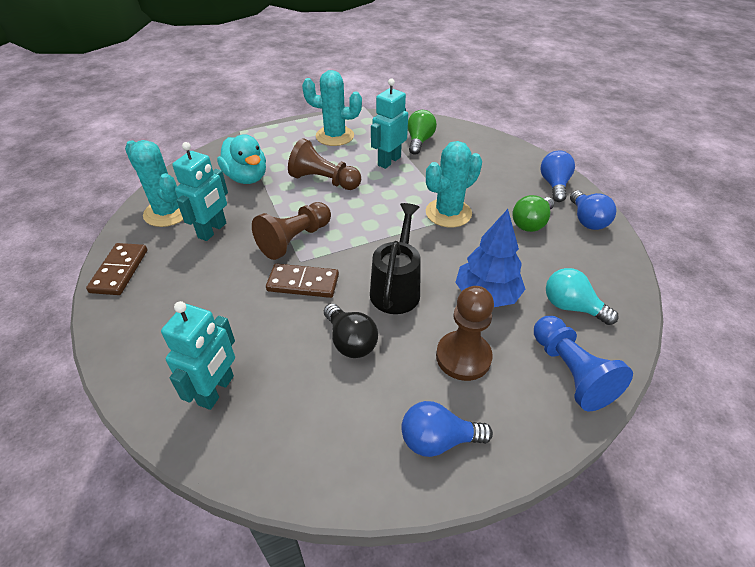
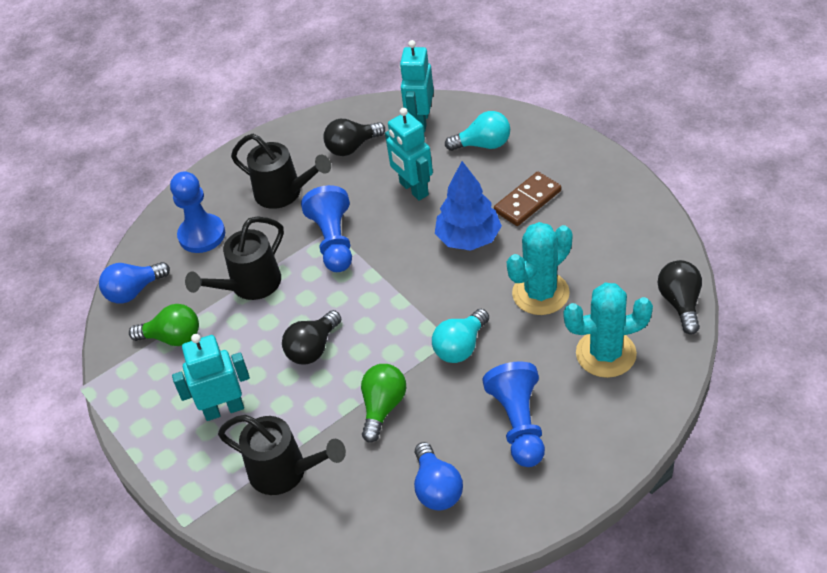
black light bulb: [324,303,378,358] = 1 -> [282,310,341,365] [323,119,385,156] [658,260,702,334] = 3
black watering can: [370,203,421,314] = 1 -> [185,216,284,300] [218,415,346,495] [231,134,331,209] = 3
blue light bulb: [401,401,493,457] [541,151,575,202] [570,190,616,230] = 3 -> [99,262,170,304] [414,442,463,511] = 2
blue pawn: [534,316,633,411] = 1 -> [170,172,225,253] [301,185,352,272] [483,361,545,467] = 3
brown domino: [86,243,147,295] [266,264,339,298] = 2 -> [494,172,561,226] = 1
brown pawn: [252,202,331,260] [288,138,361,190] [436,286,494,381] = 3 -> none = 0
turquoise cactus: [125,140,183,227] [302,70,362,146] [426,141,482,227] = 3 -> [507,222,572,315] [564,283,653,378] = 2
turquoise duck: [217,134,266,184] = 1 -> none = 0
turquoise light bulb: [546,268,618,325] = 1 -> [432,309,489,363] [445,111,510,151] = 2

